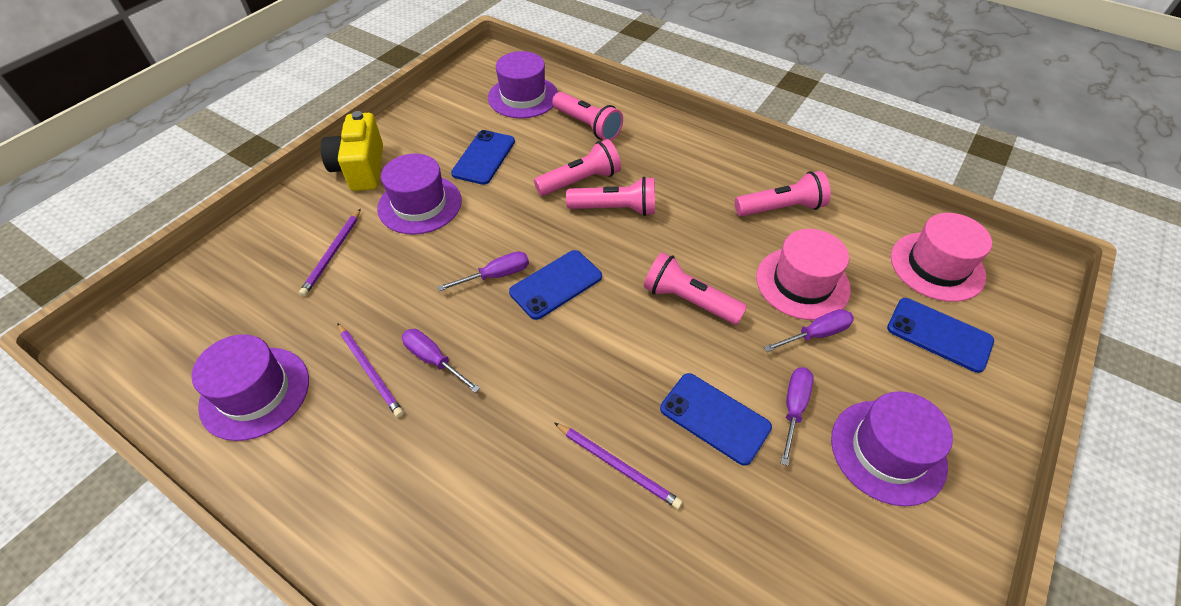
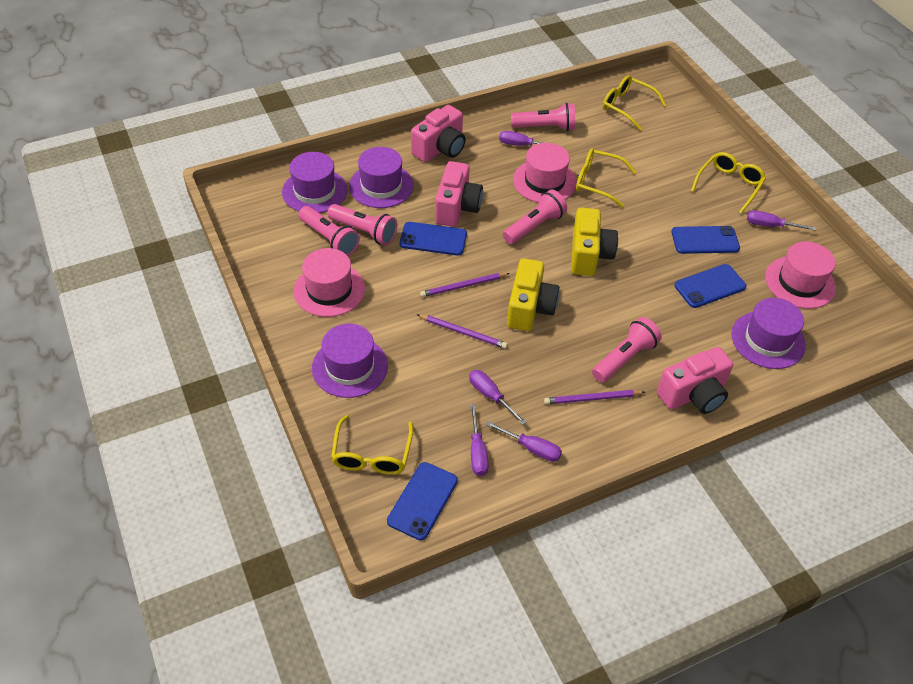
pink camera: none = 0 -> [411,105,466,162] [435,161,483,227] [657,347,733,414] = 3
pink hat: [756,229,851,320] [891,213,992,302] = 2 -> [294,248,365,317] [513,143,577,203] [765,242,836,309] = 3
purple screwdriver: [402,329,480,393] [438,251,529,291] [764,309,854,352] [781,367,814,466] = 4 -> [469,370,527,425] [470,404,489,476] [485,421,562,462] [499,131,560,146] [747,210,816,231] = 5
yellow camera: [320,111,383,191] = 1 -> [507,258,559,331] [571,208,618,276] = 2
yellow glasses: none = 0 -> [331,415,413,475] [576,149,637,207] [603,75,666,131] [691,152,766,214] = 4

